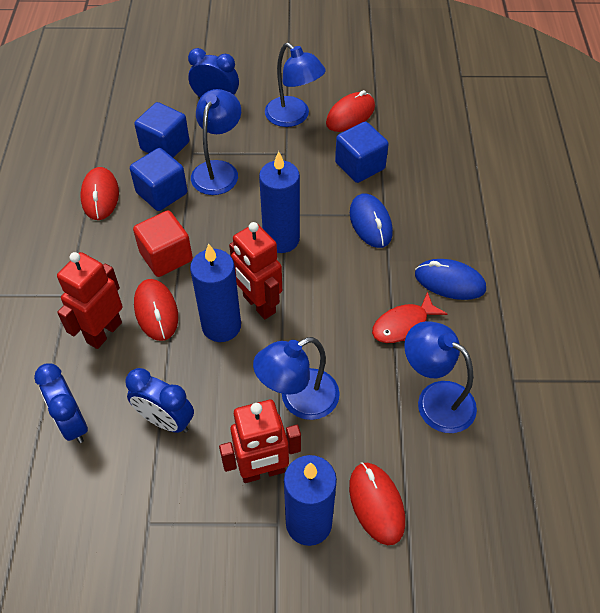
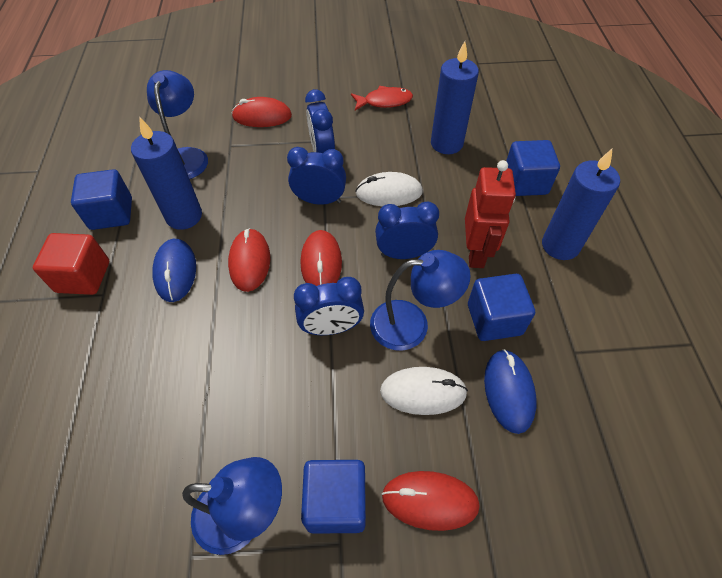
blue clock: [34,363,88,443] [125,368,194,433] [188,48,239,99] = 3 -> [287,147,346,205] [294,277,364,335] [305,89,335,153] [375,201,439,259] = 4
blue cube: [130,148,187,211] [134,102,189,158] [335,122,389,183] = 3 -> [71,169,132,230] [301,460,366,534] [468,274,535,341] [506,140,560,196] = 4
blue lamp: [191,89,241,195] [253,337,340,420] [265,43,326,127] [404,321,477,433] = 4 -> [147,70,208,179] [182,457,282,555] [370,250,471,351] = 3
red robot: [57,252,123,349] [219,400,301,483] [229,222,282,319] = 3 -> [465,160,516,268] = 1
white mouse: none = 0 -> [355,172,423,206] [380,367,468,415] = 2

